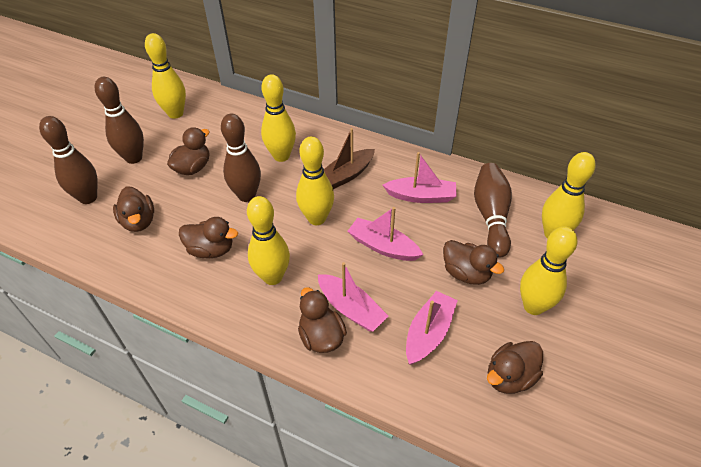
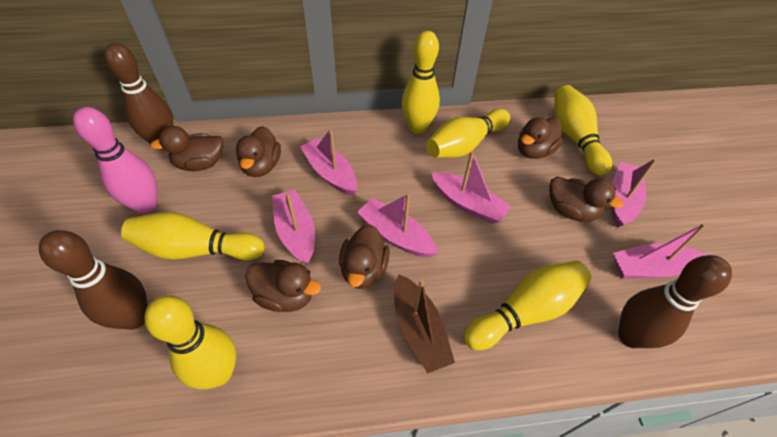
brown bowling pin: [39,116,98,204] [95,77,144,164] [221,114,261,202] [474,163,512,258] = 4 -> [39,230,147,330] [104,43,173,149] [618,255,732,348] = 3
pink boat: [318,262,389,332] [347,207,423,261] [383,152,457,203] [406,291,458,365] = 4 -> [272,190,315,264] [300,128,357,196] [357,193,438,257] [431,151,511,224] [611,158,657,228] [613,223,707,279] = 6
pink bowling pin: none = 0 -> [73,107,157,214] = 1

